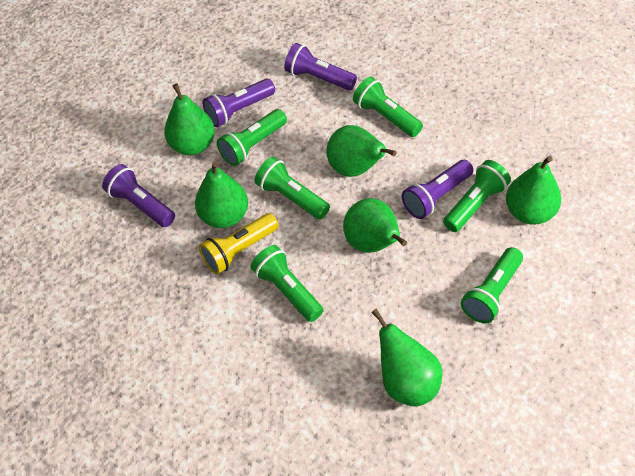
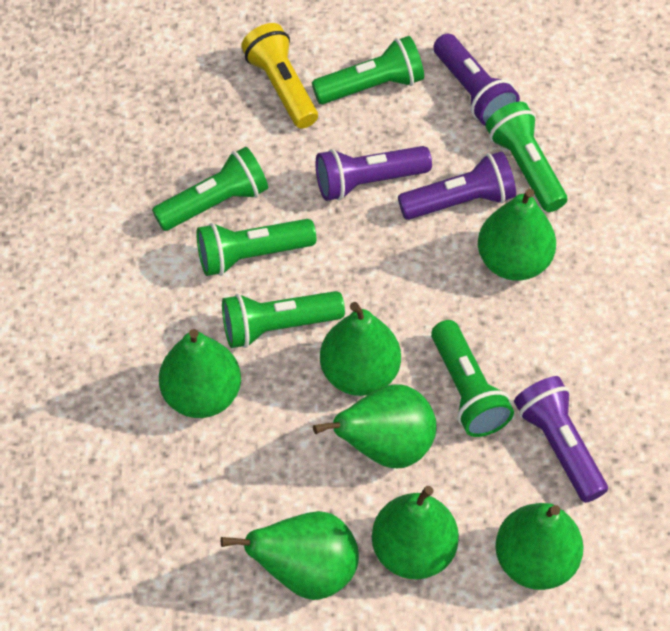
green pear: [164,83,215,155] [195,161,248,228] [326,125,396,177] [343,198,407,253] [371,308,442,407] [506,156,561,225] = 6 -> [159,329,241,418] [221,511,359,600] [313,385,437,468] [320,302,401,396] [372,486,459,579] [478,188,556,281] [495,503,583,590] = 7

